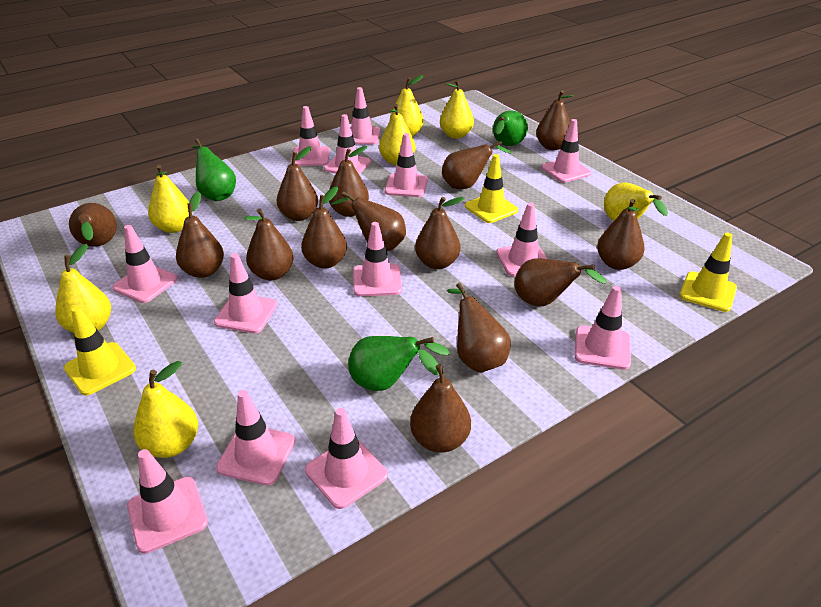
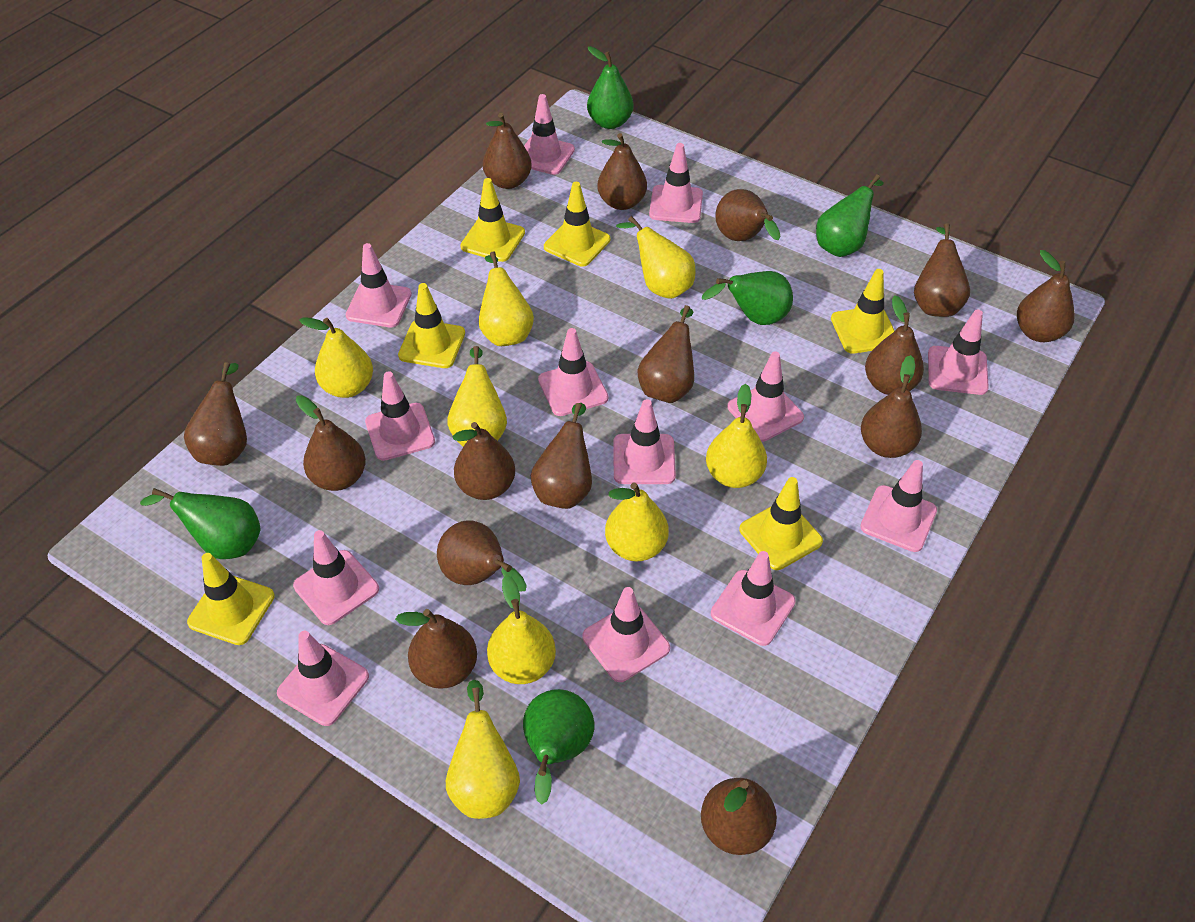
brown pear: [69,203,117,247] [176,192,224,278] [244,208,293,280] [277,146,318,221] [301,186,347,269] [329,146,369,217] [331,191,406,251] [410,350,471,453] [415,197,464,269] [442,141,511,189] [447,283,511,372] [514,258,607,306] [536,90,573,150] [597,199,645,270] = 14 -> [184,362,247,466] [296,395,366,491] [395,609,477,689] [437,520,527,592] [453,422,515,500] [483,113,532,189] [530,403,592,509] [597,133,647,210] [638,305,694,403] [701,778,777,855] [715,189,781,241] [861,355,922,458] [865,295,924,395] [914,223,970,317] [1017,250,1075,342] = 15
green pear: [192,138,236,201] [348,336,450,391] [493,111,528,146] = 3 -> [140,488,261,559] [523,689,594,805] [587,46,633,129] [702,271,793,325] [816,174,884,257] = 5
yellow pear: [55,244,111,333] [133,361,198,458] [148,165,193,233] [379,104,416,165] [390,75,424,137] [440,80,474,139] [604,183,668,221] = 7 -> [299,318,373,398] [446,680,520,819] [447,346,507,447] [479,252,534,346] [487,575,556,684] [605,483,669,562] [616,216,695,299] [706,384,767,488] = 8
yellow traffic cone: [64,306,136,396] [465,154,518,223] [680,233,737,312] = 3 -> [187,553,275,645] [398,283,465,368] [460,178,525,262] [544,182,610,267] [739,477,823,570] [831,269,895,354] = 6

